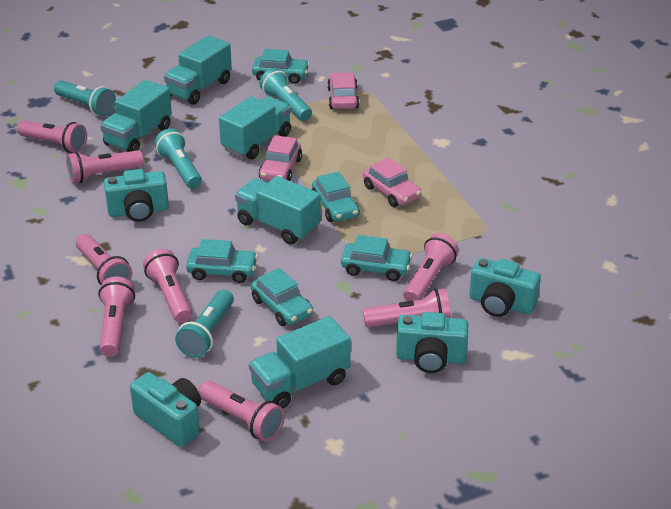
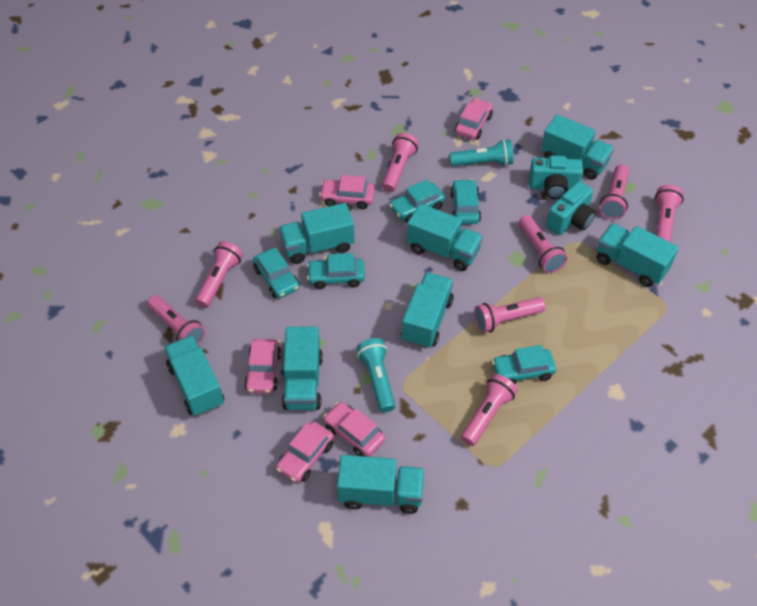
pink car: [259,135,302,181] [327,72,359,109] [363,157,421,207] = 3 -> [244,339,281,394] [276,421,334,483] [319,175,375,209] [323,402,385,457] [455,98,493,140] = 5
turquoise camera: [104,169,169,222] [130,372,201,447] [396,312,468,373] [469,258,541,317] = 4 -> [529,156,583,199] [546,181,596,235] = 2
turquoise flashlight: [54,80,116,116] [154,128,202,189] [175,289,234,358] [260,68,312,121] = 4 -> [356,338,395,412] [449,139,513,166] = 2
turquoise truck: [100,80,172,152] [164,35,232,105] [219,96,291,159] [235,176,321,245] [249,316,351,409] = 5 -> [164,336,224,416] [279,203,355,264] [282,327,323,410] [337,455,424,514] [401,272,454,349] [407,203,483,271] [541,115,614,180] [597,223,678,287] = 8

